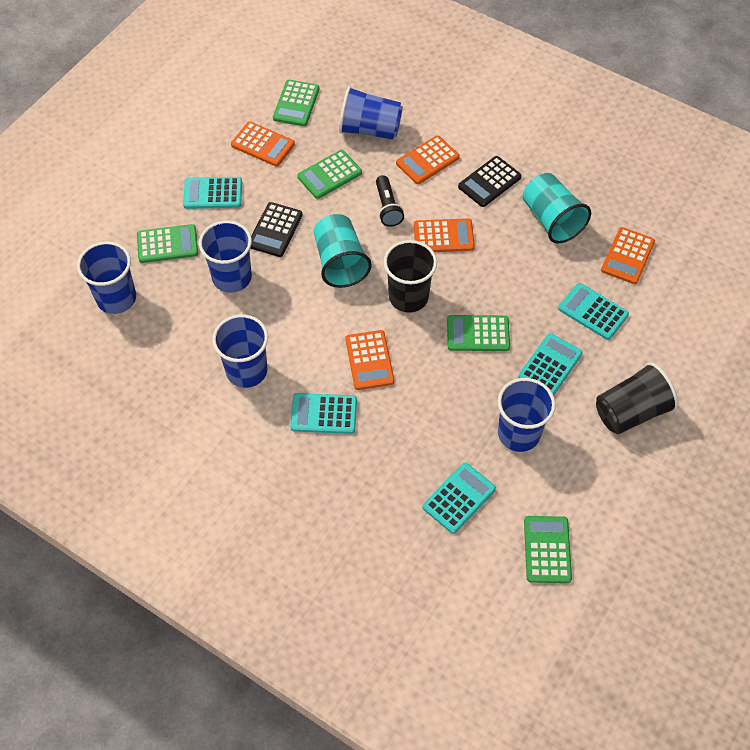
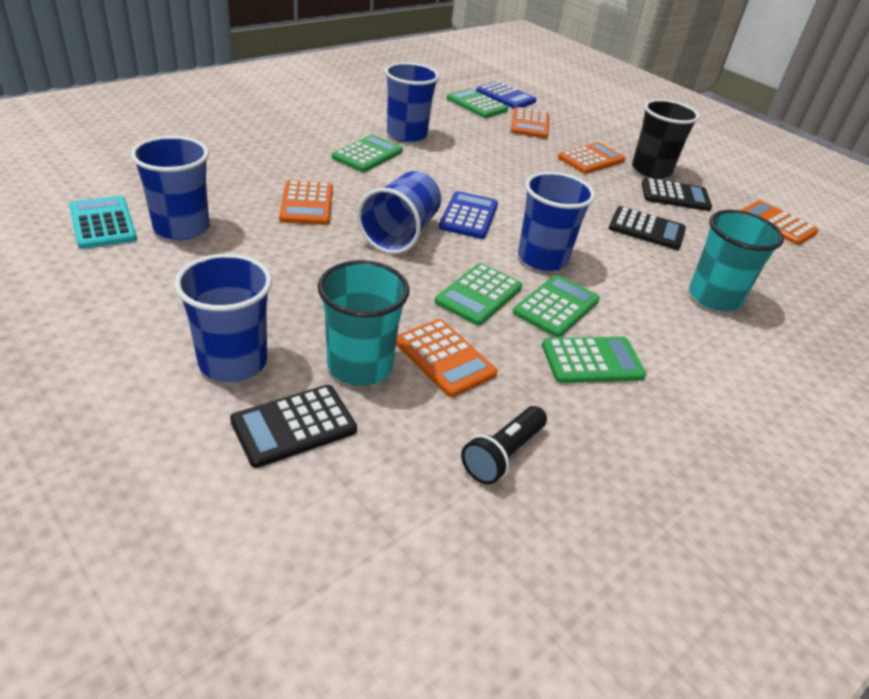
black calculator: [250,202,303,257] [458,156,522,207] = 2 -> [230,385,357,468] [609,206,686,250] [642,178,712,211] = 3
black cup: [384,240,437,313] [596,362,679,434] = 2 -> [632,99,699,179] = 1
blue calculator: none = 0 -> [439,191,498,239] [476,81,536,108] = 2
turquoise calculator: [183,177,242,209] [290,393,357,434] [422,463,496,534] [518,333,583,396] [558,283,629,340] = 5 -> [69,196,137,249] = 1

